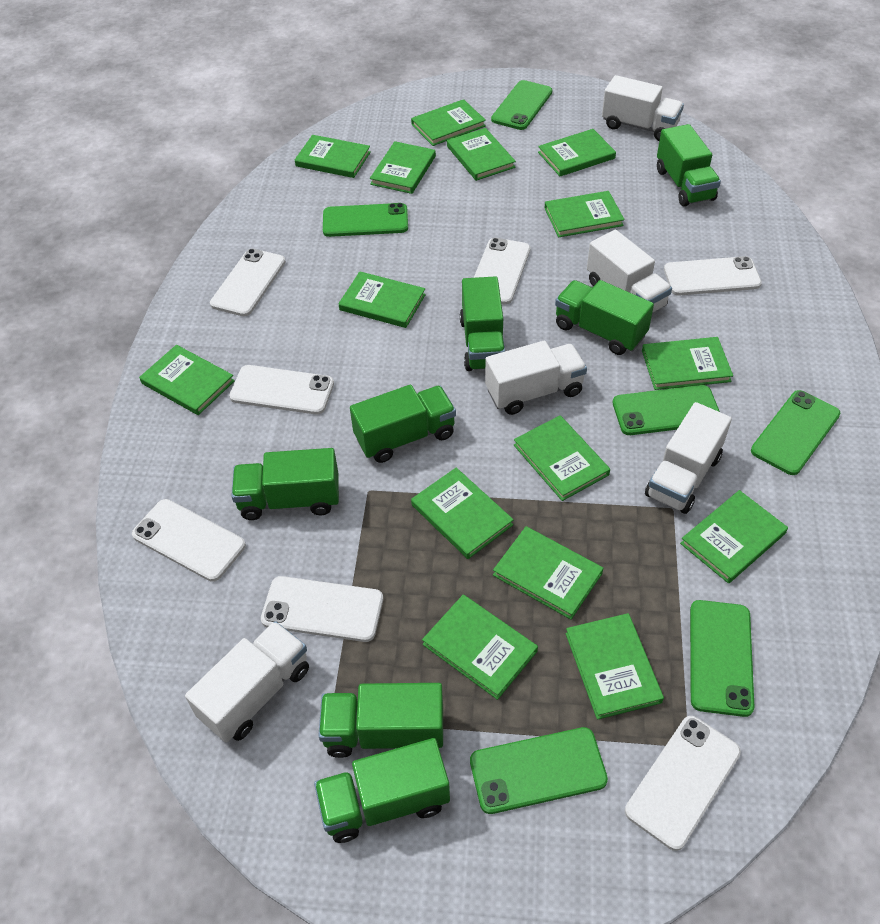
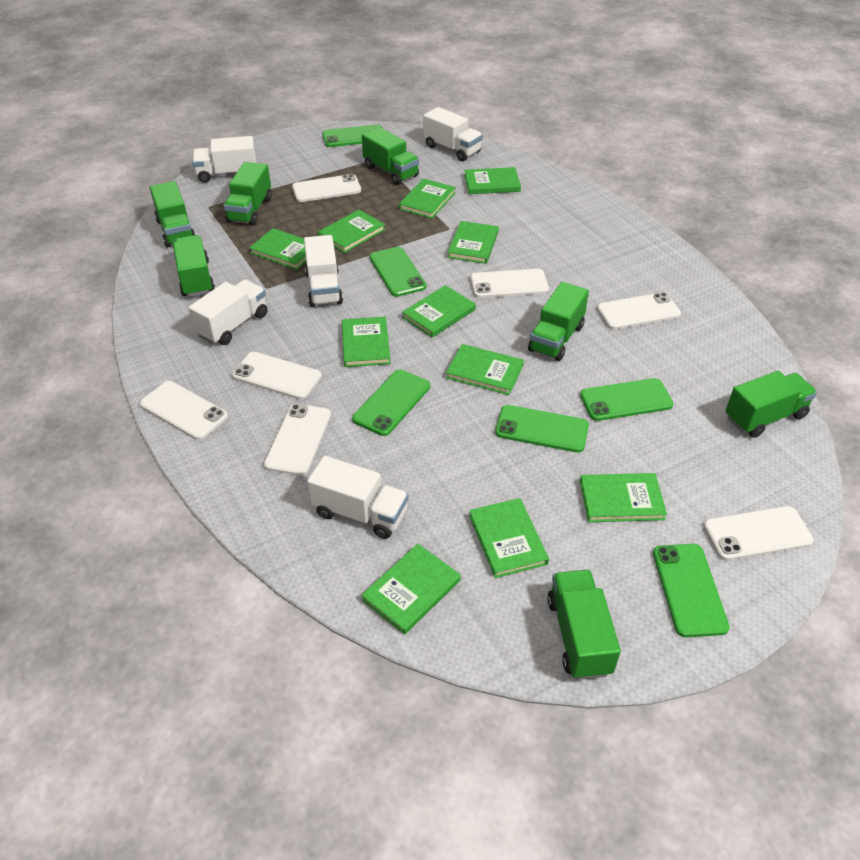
green book: [139,345,235,415] [295,135,371,178] [339,271,426,328] [370,141,436,194] [411,99,486,146] [411,468,514,559] [422,595,538,700] [447,128,516,181] [493,526,603,620] [514,415,610,501] [538,129,616,176] [545,191,624,237] [566,613,664,720] [642,337,733,390] [680,490,788,583] = 15 -> [249,228,306,270] [318,210,385,253] [342,317,391,367] [361,544,461,635] [399,179,456,219] [402,285,476,338] [446,344,524,395] [448,221,499,264] [464,167,521,194] [469,498,549,578] [580,473,667,522] = 11

